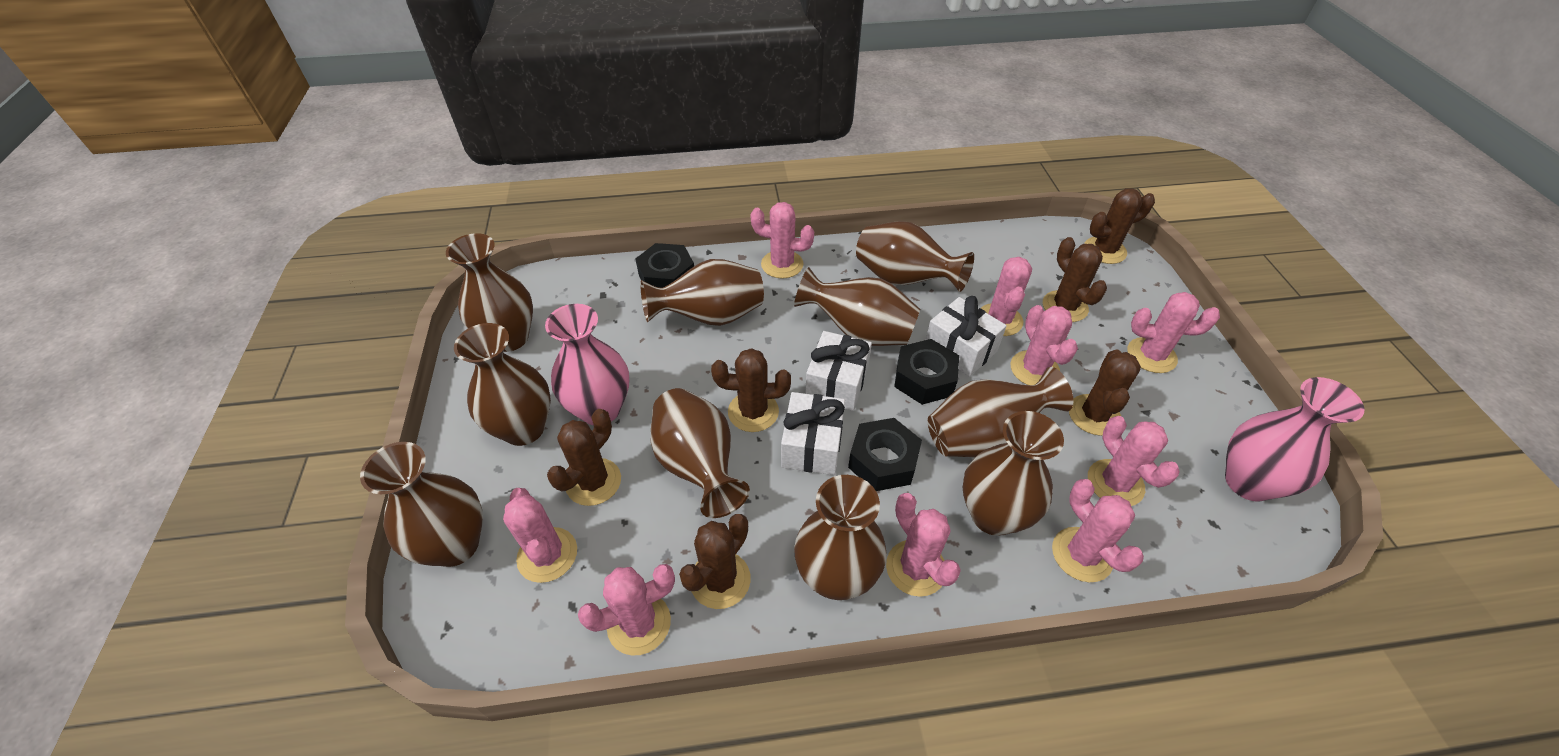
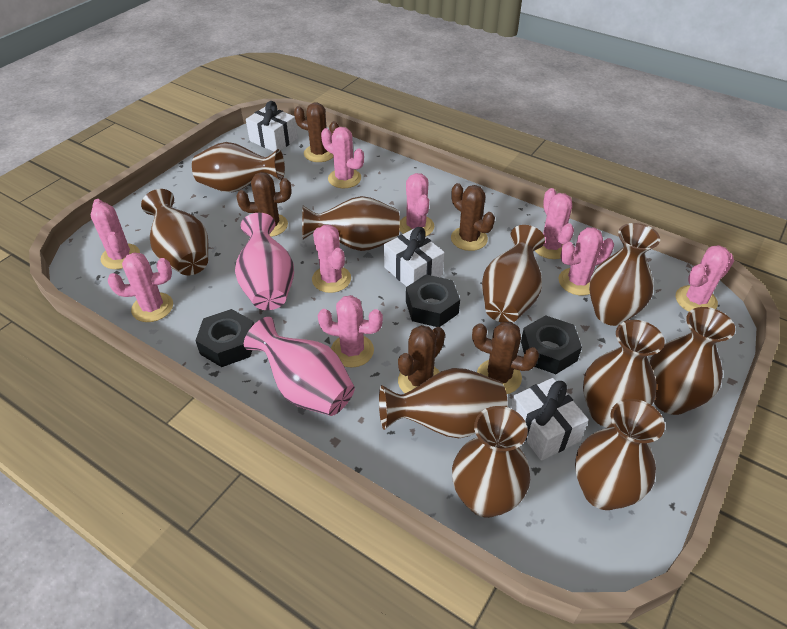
brown cactus: [547,409,621,506] [679,514,751,609] [711,348,791,432] [1043,237,1107,322] [1069,349,1141,436] [1084,188,1155,264] = 6 -> [237,172,291,237] [294,102,339,162] [398,325,445,393] [451,183,495,251] [472,322,539,394] = 5

